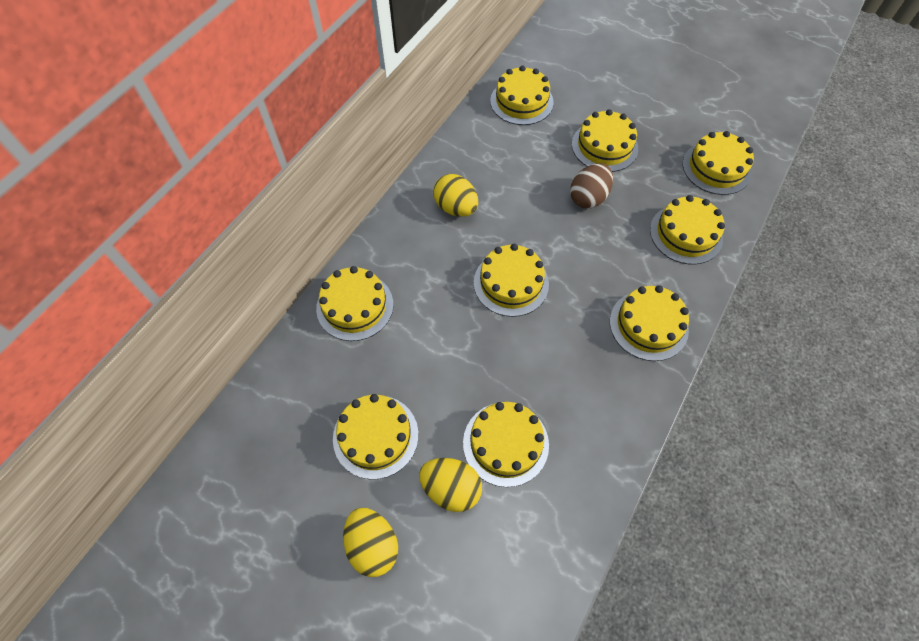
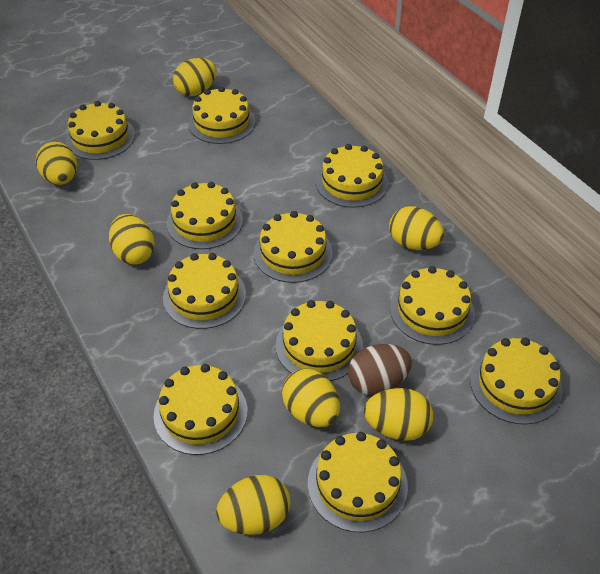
yellow cake: [316,266,393,341] [333,394,418,479] [463,402,549,487] [474,244,549,317] [490,66,554,125] [572,109,638,172] [610,285,689,361] [650,195,725,264] [683,131,754,195] = 9 -> [66,101,135,160] [154,364,248,455] [163,253,246,329] [167,182,243,249] [188,86,256,144] [254,211,333,283] [276,300,363,381] [308,432,408,532] [316,144,388,208] [390,266,475,345] [470,338,563,425] = 11
yellow egg: [343,508,398,577] [419,458,482,512] [433,174,478,216] = 3 -> [36,142,77,185] [109,214,155,265] [173,58,217,96] [216,475,290,535] [282,369,340,427] [364,388,433,441] [389,206,444,250] = 7

